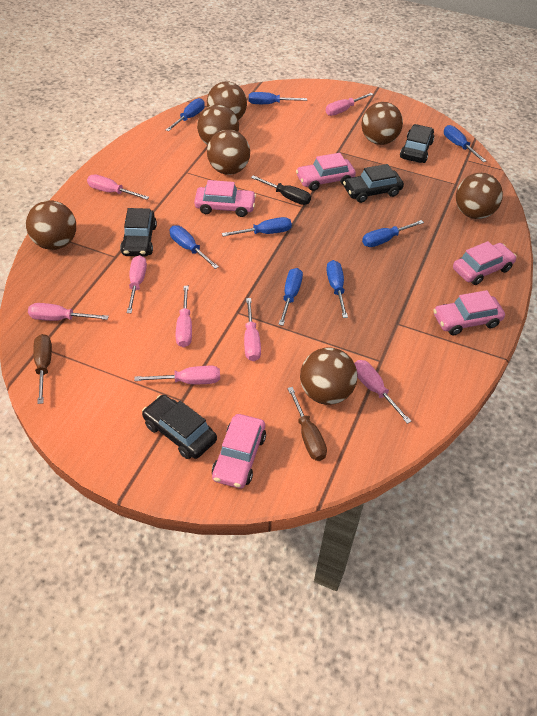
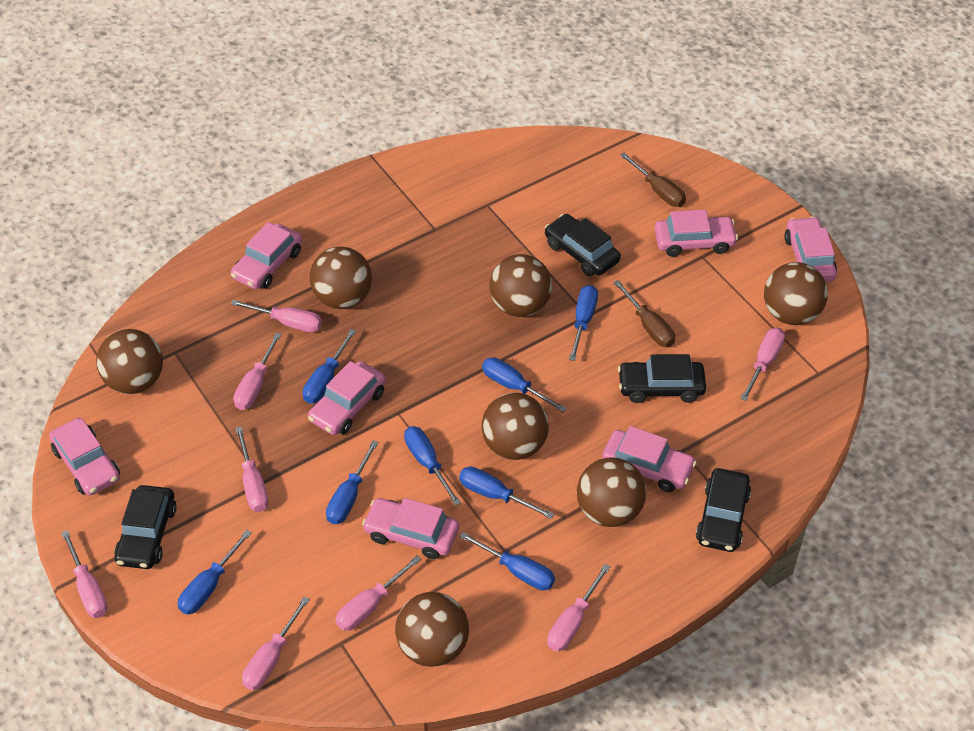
black screwdriver: [251,175,311,205] = 1 -> none = 0
pink car: [194,180,256,217] [212,414,266,488] [296,153,356,191] [433,290,505,335] [453,241,517,285] = 5 -> [49,418,120,496] [231,222,302,289] [308,361,386,435] [362,498,459,559] [602,426,697,492] [655,210,738,257] [784,216,837,282] = 7

